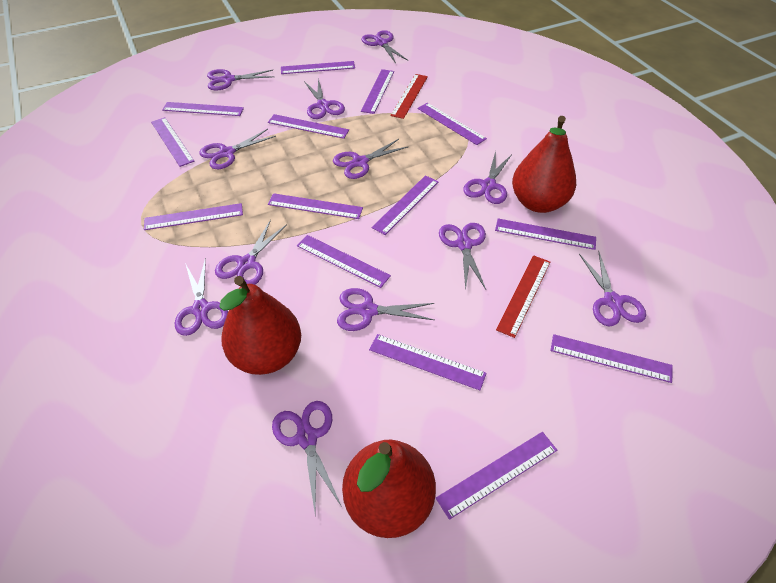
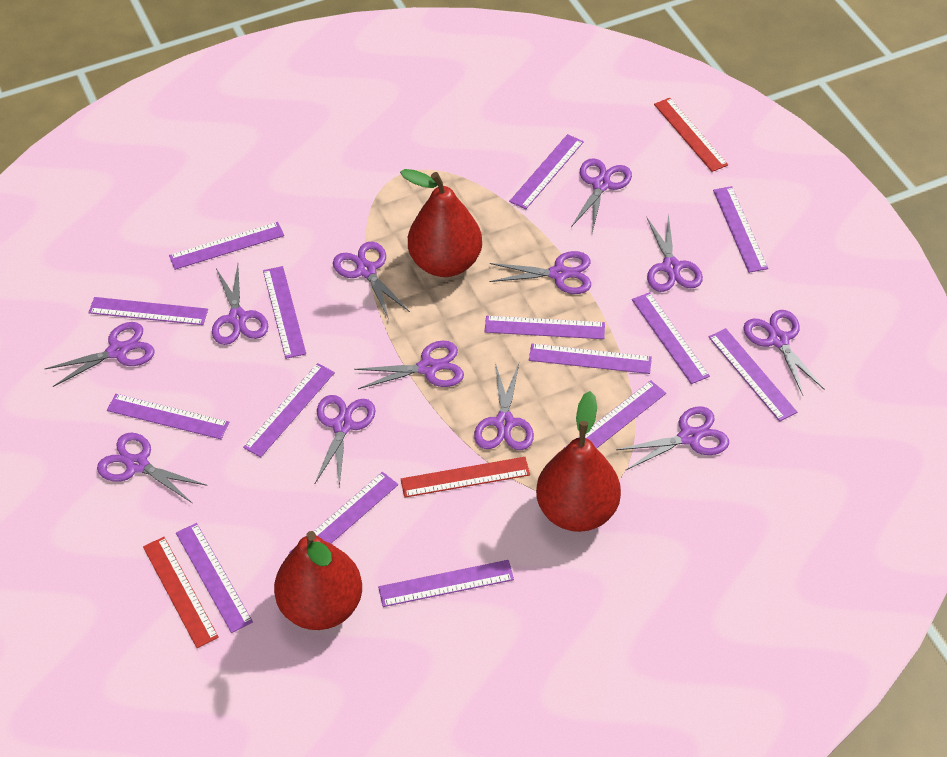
purple ruler: [144,203,243,230] [151,117,195,167] [162,102,244,116] [268,114,349,139] [268,193,363,219] [281,61,355,74] [297,235,391,288] [361,69,394,114] [369,334,487,390] [372,175,439,235] [417,103,487,145] [436,432,557,520] [495,219,596,250] [550,334,673,383] = 14 -> [88,297,208,325] [107,394,229,439] [169,222,284,270] [176,523,253,633] [243,363,335,457] [263,266,306,359] [289,472,398,553] [378,560,514,607] [485,316,605,339] [509,134,584,209] [529,344,652,374] [563,380,666,449] [632,292,710,384] [709,328,797,421] [713,186,768,273] = 15
red ruler: [390,74,428,119] [496,255,550,338] = 2 -> [143,537,219,648] [401,457,530,498] [654,98,728,172] = 3

